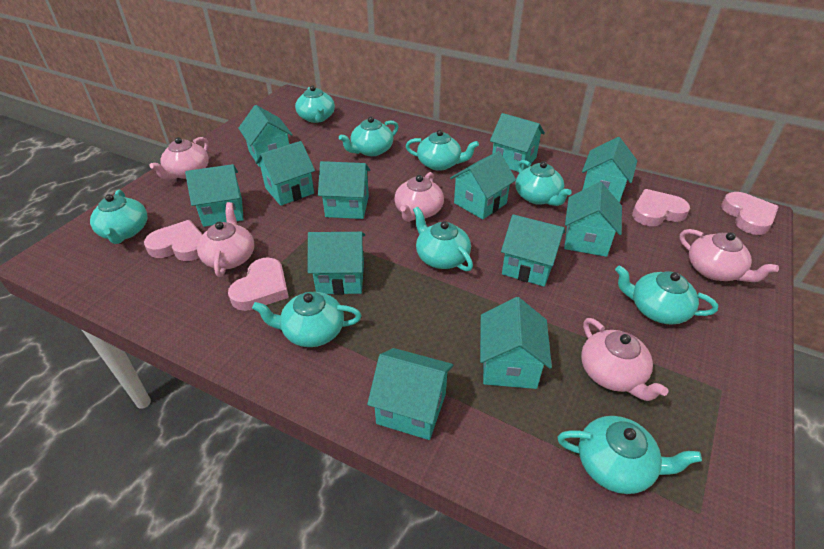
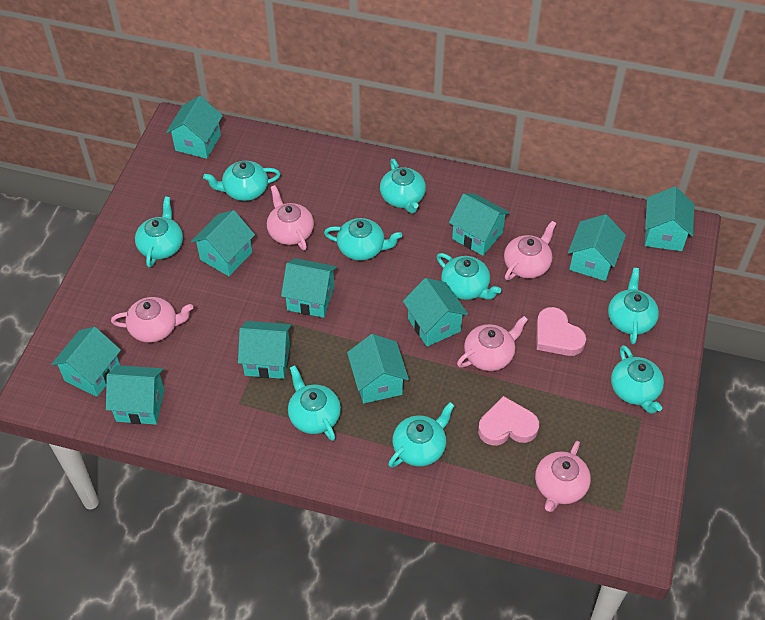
pink heart: [144,220,203,261] [228,257,289,311] [632,189,690,226] [721,192,778,235] = 4 -> [478,396,539,446] [537,307,586,356] = 2
turquoise house: [185,164,244,227] [238,105,293,167] [255,141,315,206] [308,232,365,295] [318,161,370,219] [367,348,453,440] [450,151,516,219] [480,297,552,389] [490,113,545,172] [501,214,565,287] [564,182,622,257] [582,137,637,203] = 12 -> [51,327,121,397] [106,365,164,425] [166,96,223,159] [191,210,255,276] [238,321,292,379] [281,258,337,318] [347,334,409,404] [403,278,468,347] [449,194,510,256] [568,214,626,281] [645,187,694,251] = 11

